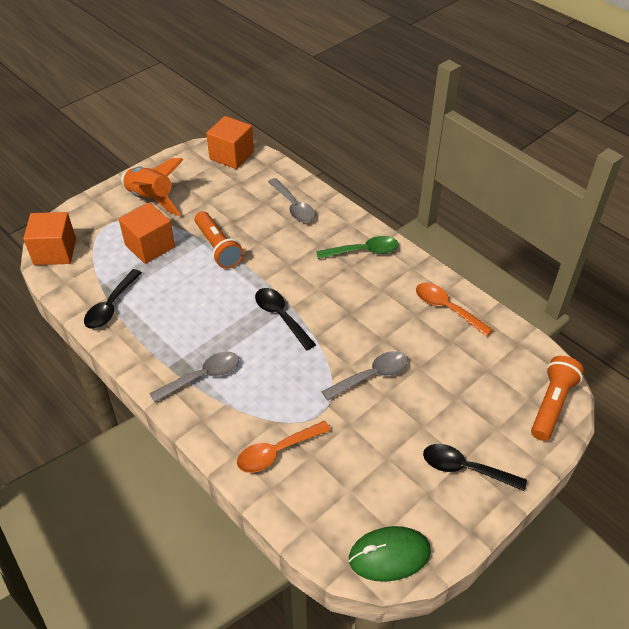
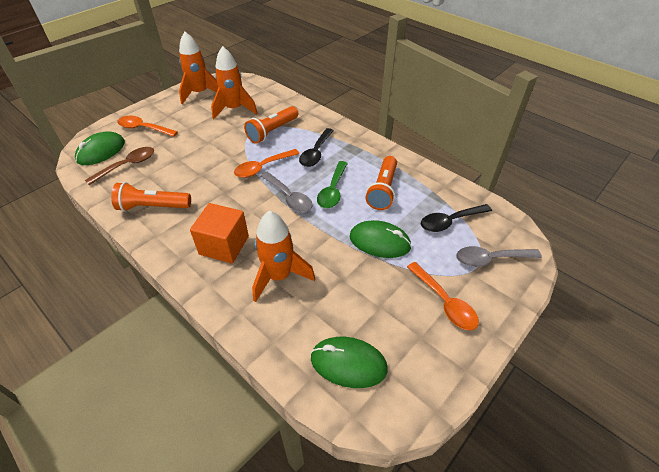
black spoon: [84,269,142,329] [255,288,316,350] [423,444,527,491] = 3 -> [299,128,334,167] [421,204,492,232] = 2
brown spoon: none = 0 -> [85,147,154,185] = 1
green mouse: [349,526,431,582] = 1 -> [75,131,125,165] [311,337,388,388] [350,220,412,258] = 3
grey spoon: [149,352,239,403] [268,178,316,223] [322,351,408,401] = 3 -> [260,172,312,212] [456,246,542,267] = 2
orange cube: [23,212,76,265] [119,202,175,264] [206,116,254,169] = 3 -> [190,203,249,263] = 1
orange flashlight: [194,211,244,269] [531,356,584,441] = 2 -> [111,182,191,212] [244,106,298,144] [366,156,397,210] = 3
orange rocket: [121,158,184,216] = 1 -> [179,32,218,104] [211,46,258,120] [252,211,315,302] = 3
orange spoon: [237,421,331,473] [416,283,493,337] = 2 -> [117,116,178,137] [234,149,299,178] [407,262,479,330] = 3

